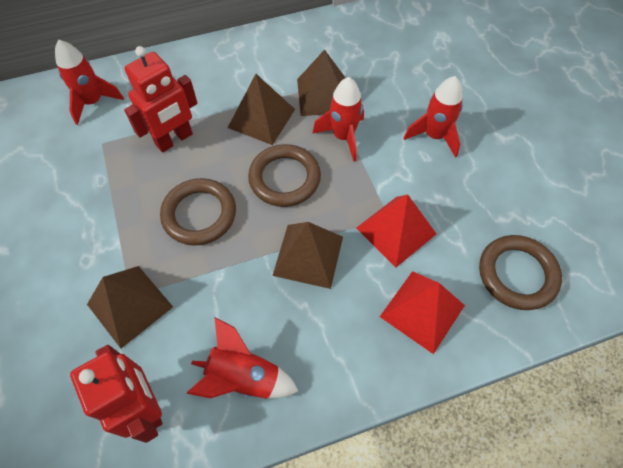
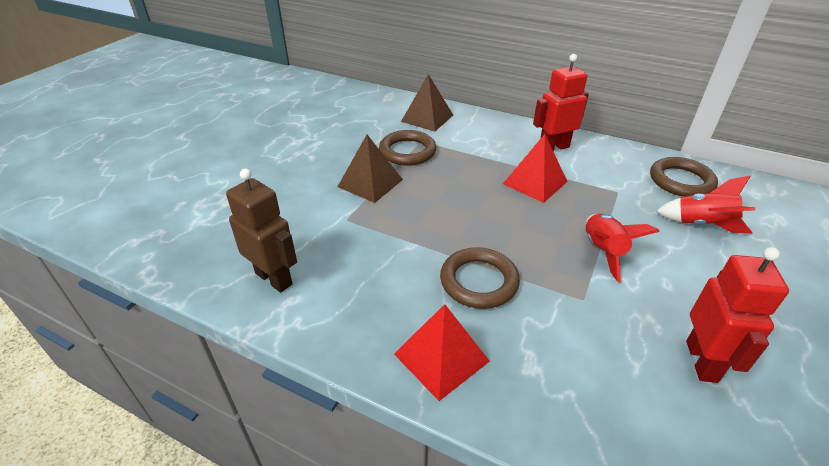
brown pyramid: [87,266,173,348] [228,74,295,145] [272,222,343,289] [297,49,345,116] = 4 -> [338,135,403,203] [401,74,453,131] = 2
brown robot: none = 0 -> [226,168,297,293] = 1
red rocket: [55,40,124,125] [187,317,298,399] [312,77,364,162] [404,76,463,158] = 4 -> [586,214,660,282] [656,176,755,234] = 2

